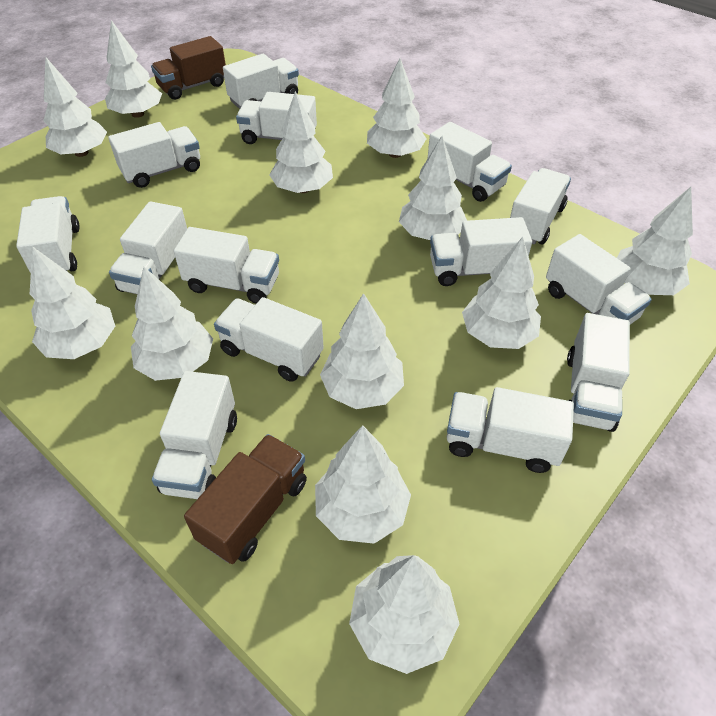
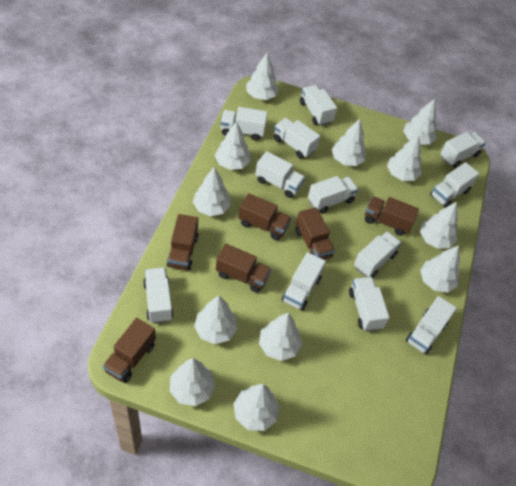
brown truck: [151,36,226,100] [184,434,307,564] = 2 -> [103,318,156,383] [167,214,199,271] [216,244,271,293] [239,193,291,240] [296,207,335,260] [365,196,419,236] = 6
white truck: [16,196,80,273] [108,122,200,188] [109,201,187,294] [152,371,237,499] [174,227,279,304] [214,297,324,382] [223,54,299,109] [236,92,317,144] [428,122,512,202] [430,217,532,286] [447,387,574,473] [510,168,571,245] [546,234,652,324] [567,313,630,432] = 14 -> [143,268,173,323] [220,107,268,141] [255,151,305,198] [274,118,320,159] [282,252,326,311] [300,85,337,126] [308,176,359,213] [349,277,390,331] [354,231,401,277] [406,296,457,355] [430,162,479,208] [440,132,486,168] = 12

